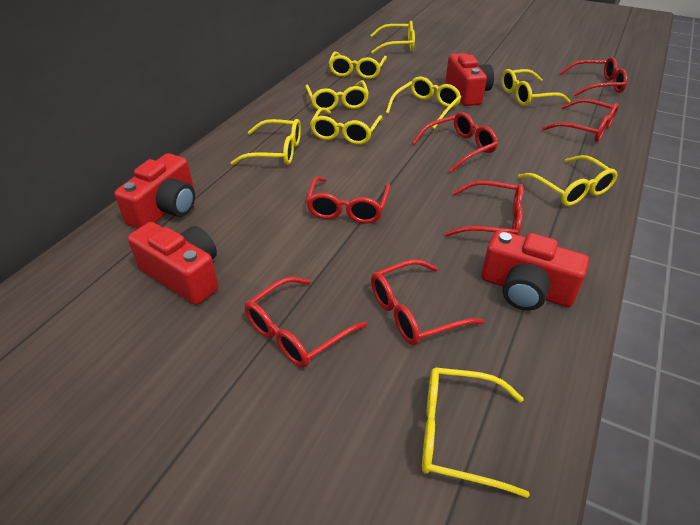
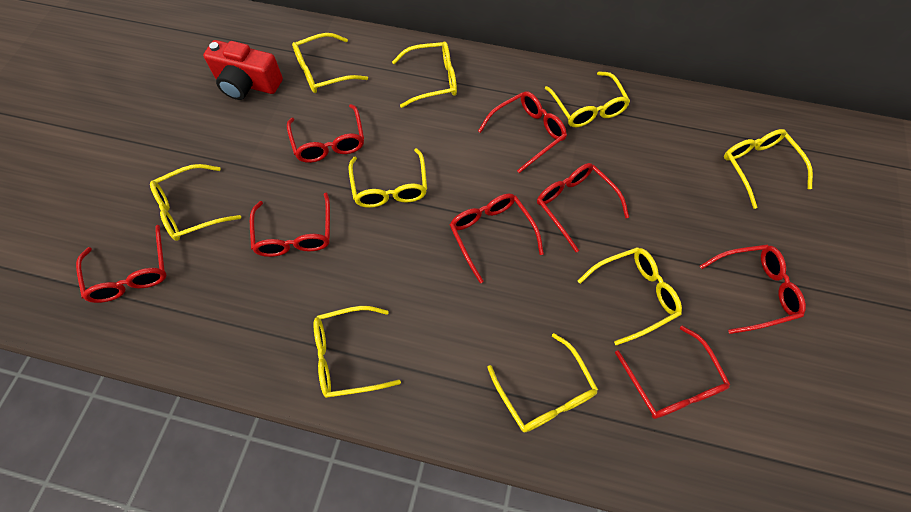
red camera: [114,153,195,229] [128,222,218,305] [446,53,494,106] [481,230,589,310] = 4 -> [203,40,283,100] = 1
red glasses: [245,277,367,368] [306,177,390,224] [371,259,484,345] [412,112,498,172] [445,181,523,236] [542,99,619,142] [559,57,628,96] = 7 -> [76,225,167,303] [250,193,330,257] [287,104,364,163] [450,193,544,283] [478,91,567,173] [537,163,629,252] [615,326,730,419] [700,245,806,334] = 8

